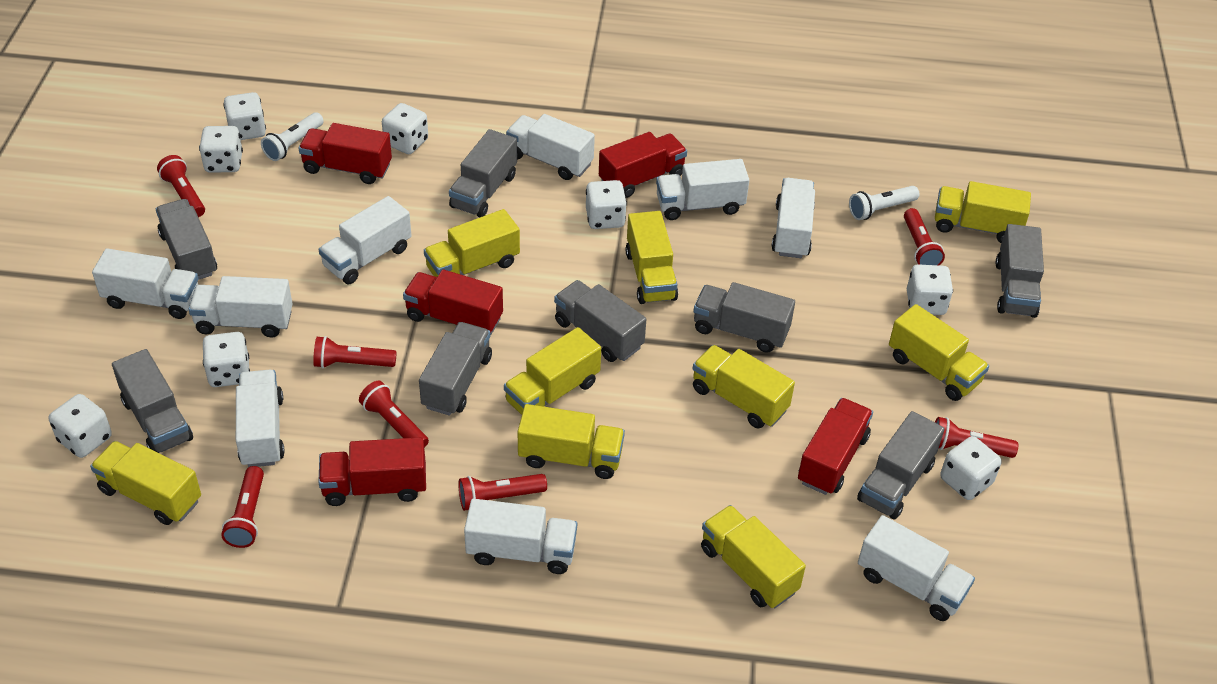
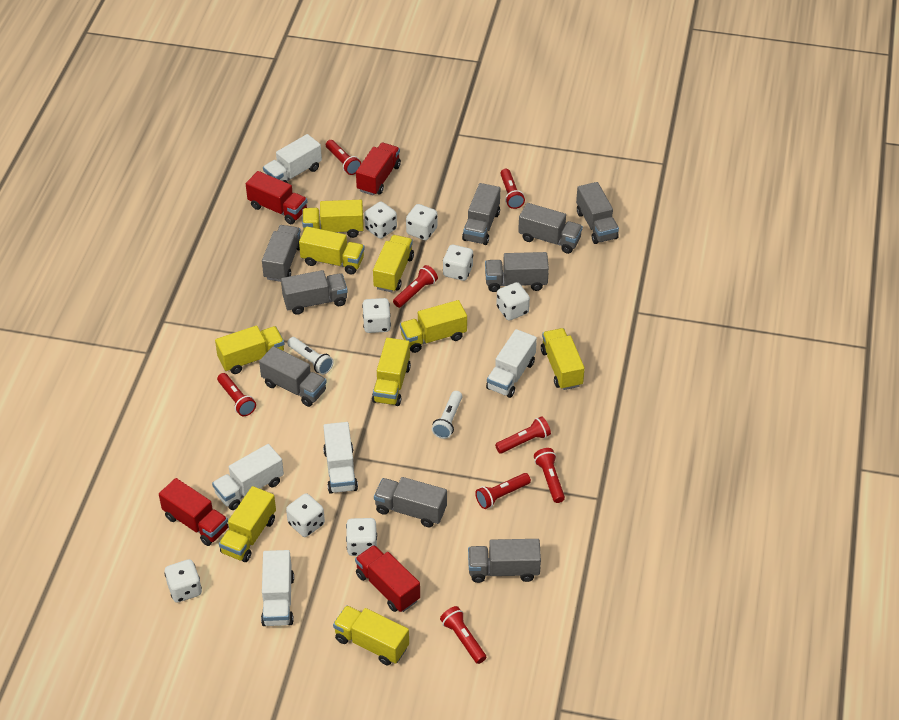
grey truck: [112,349,193,453] [156,199,217,280] [419,322,492,416] [449,129,517,218] [554,280,646,362] [693,282,795,353] [857,411,945,520] [996,224,1044,318] = 8 -> [259,346,327,407] [262,225,301,282] [281,270,348,315] [374,477,447,527] [462,183,500,245] [468,539,541,583] [485,252,549,292] [518,203,583,254] [576,182,619,244] = 9
red flashlight: [157,155,205,217] [221,466,264,548] [313,336,397,368] [359,381,429,448] [459,474,547,511] [904,208,945,265] [935,417,1018,458] = 7 -> [217,373,256,416] [326,140,361,175] [393,265,438,308] [440,606,487,664] [475,473,531,509] [495,416,551,454] [500,169,525,209] [534,448,565,503] = 8
red truck: [299,123,392,184] [318,437,426,506] [403,270,503,335] [599,132,687,198] [798,398,873,495] = 5 -> [159,478,229,546] [246,171,307,224] [355,545,420,612] [356,143,401,196] = 4
white truck: [92,248,199,319] [189,276,292,338] [236,370,285,467] [319,196,412,284] [464,499,577,574] [506,114,595,180] [656,159,749,220] [771,178,815,258] [858,515,975,621] = 9 -> [212,444,284,510] [261,550,294,626] [263,134,322,183] [323,422,358,494] [486,329,537,398] = 5

